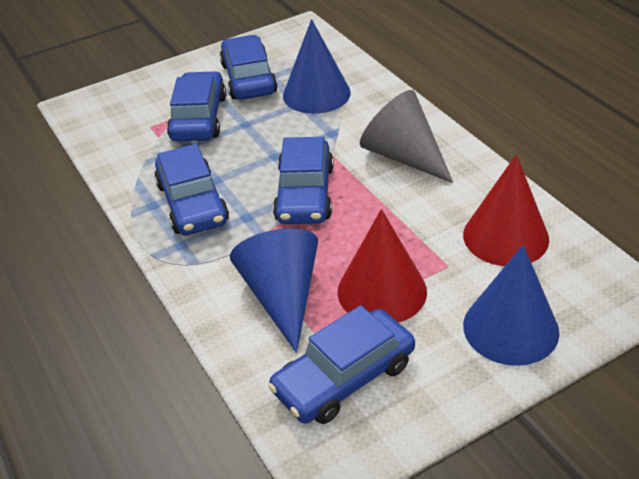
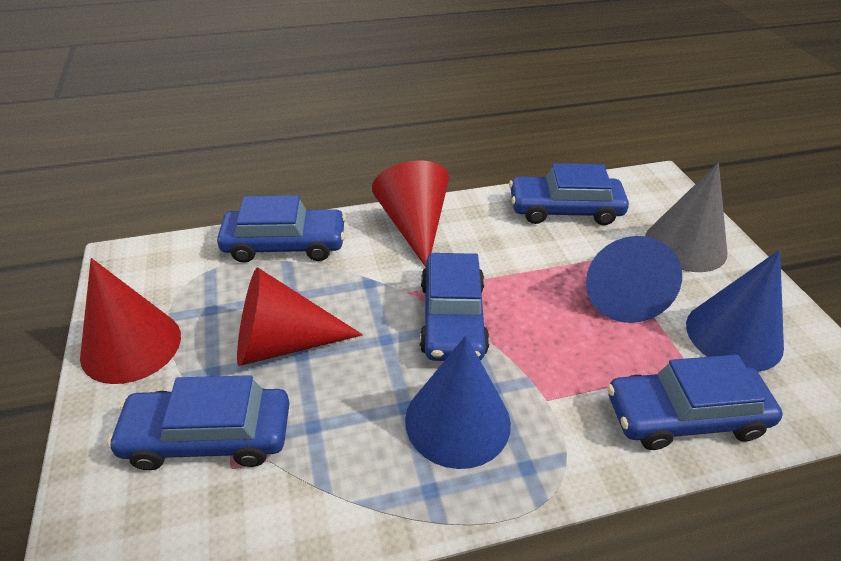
red cone: [338,209,427,323] [463,154,549,266] = 2 -> [80,258,181,384] [237,267,363,366] [372,160,449,267] = 3

